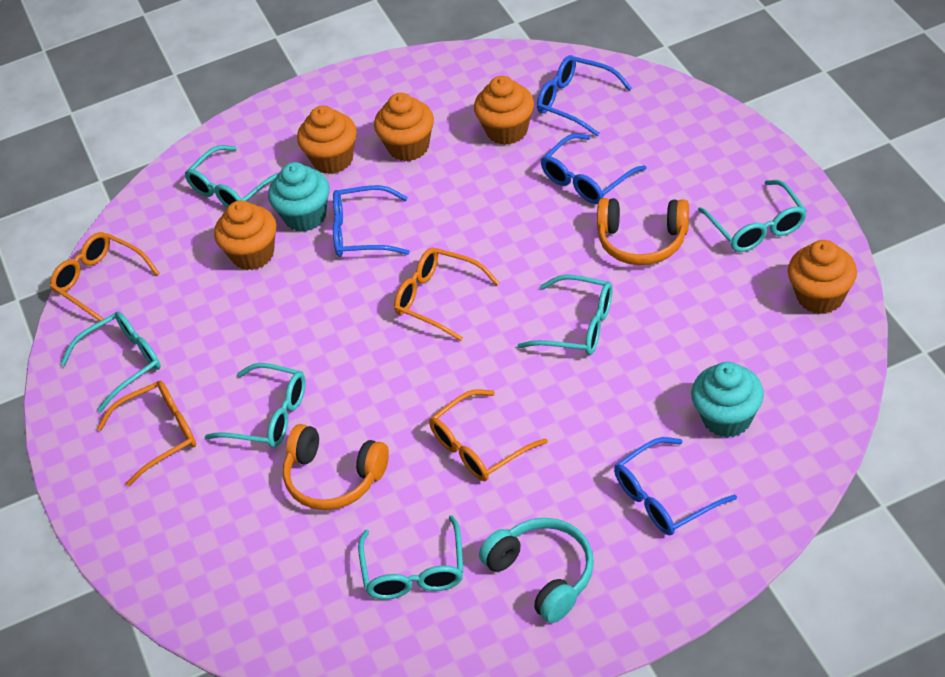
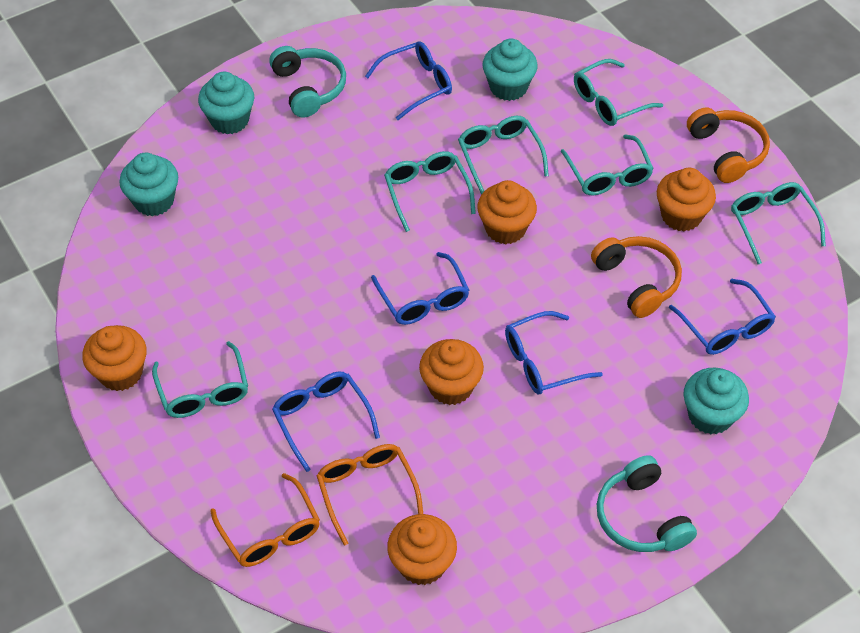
blue glasses: [333,185,410,257] [537,55,632,136] [541,133,647,204] [614,437,737,536] = 4 -> [272,372,380,472] [365,41,452,120] [371,252,469,325] [505,311,603,395] [669,279,776,355] = 5
orange glasses: [50,232,159,325] [97,380,196,487] [394,248,499,341] [429,389,548,481] = 4 -> [210,473,320,567] [316,444,423,546] = 2
turquoise cupcake: [268,162,329,232] [691,362,764,438] = 2 -> [119,153,178,216] [198,72,254,134] [483,38,538,101] [684,368,749,434] = 4
turquoise headphones: [479,518,594,623] = 1 -> [269,46,346,117] [597,455,697,552] = 2

